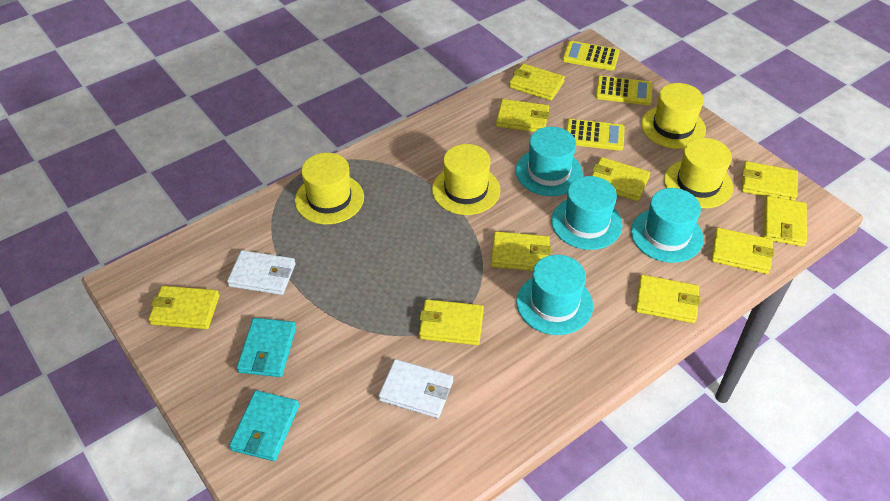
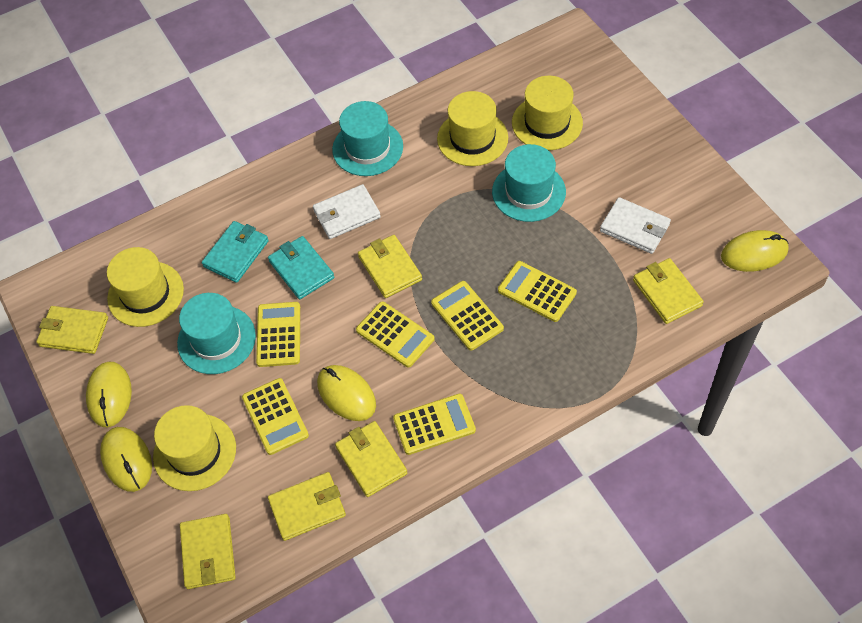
turquoise hat: [515,127,583,196] [516,255,593,335] [551,176,623,250] [631,188,704,263] = 4 -> [177,293,256,374] [332,101,403,176] [492,144,566,222] = 3
yellow calculator: [563,41,619,71] [566,119,625,151] [595,76,652,105] = 3 -> [242,378,309,455] [256,302,300,367] [356,301,435,368] [393,394,476,455] [431,281,504,351] [498,261,577,322] = 6
yellow mouse: none = 0 -> [86,362,132,427] [100,427,152,492] [317,365,376,421] [721,230,789,272] = 4
yellow wallet: [148,286,219,329] [419,299,484,345] [491,231,551,271] [496,99,549,132] [509,64,565,101] [592,157,650,201] [635,275,701,323] [711,228,775,274] [741,161,798,201] [763,196,807,247] = 10 -> [36,306,108,354] [180,514,236,589] [268,472,346,541] [335,421,407,497] [358,235,422,298] [633,258,704,324] = 6

